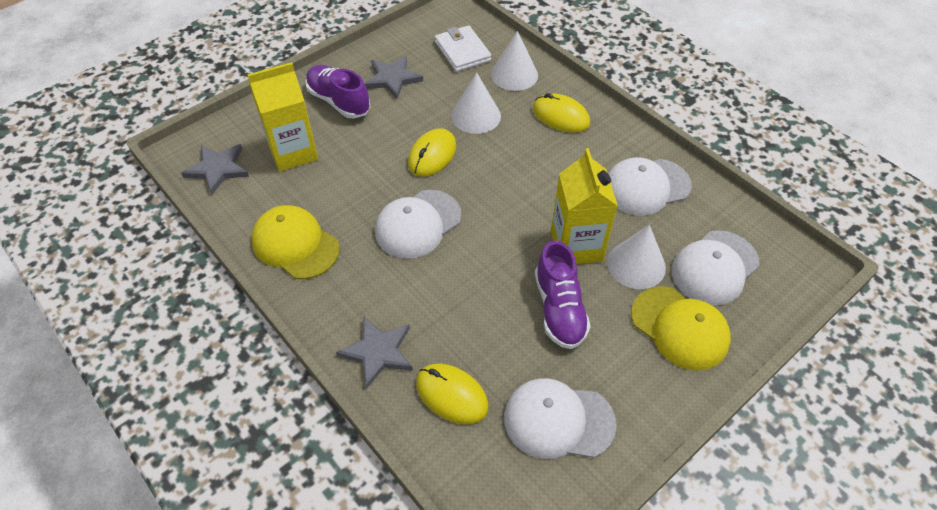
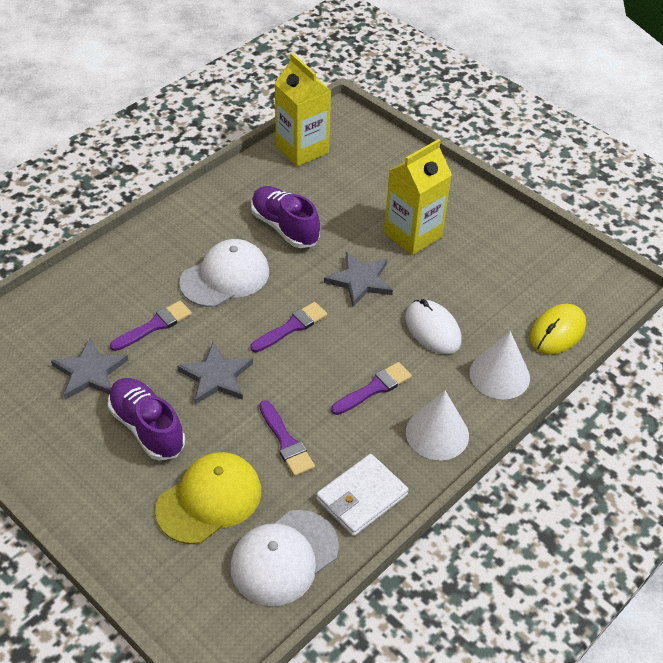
purple brush: none = 0 -> [110,301,192,351] [250,302,327,352] [259,400,315,476] [331,362,412,415] = 4
white cap: [375,190,461,259] [504,378,617,459] [608,157,692,215] [672,230,760,305] = 4 -> [179,239,269,307] [231,510,339,606] = 2
white cone: [451,72,501,134] [491,31,538,91] [607,225,666,289] = 3 -> [406,391,469,460] [470,331,530,399] = 2
white mouse: none = 0 -> [405,299,462,354] = 1
yellow cap: [251,205,340,279] [631,286,731,371] = 2 -> [155,452,261,544] = 1
yellow mouse: [408,128,456,177] [416,364,488,424] [533,93,590,133] = 3 -> [530,304,586,355] = 1

